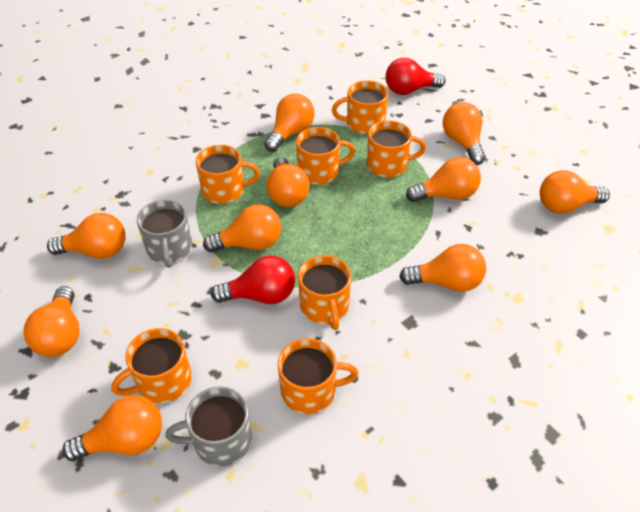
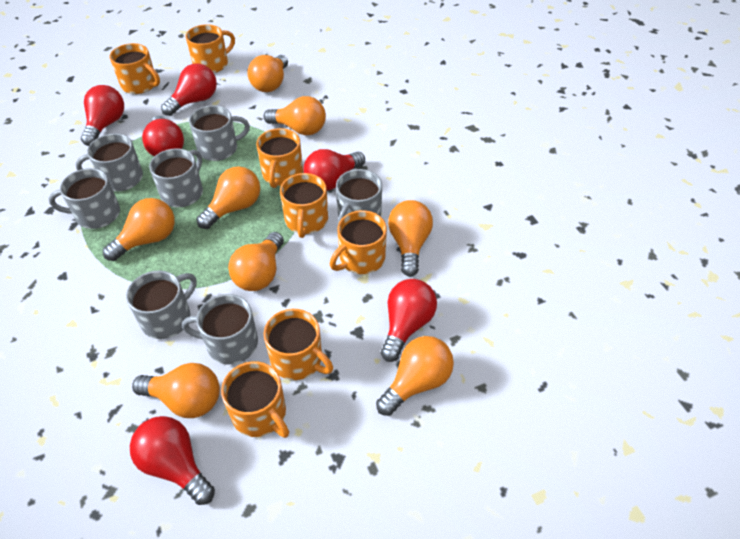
grey mug: [137,200,192,268] [165,386,252,467] = 2 -> [49,168,120,229] [76,134,143,191] [126,270,197,339] [149,148,203,207] [182,294,258,364] [189,105,250,161] [336,169,382,225] = 7
orange light bulb: [23,286,80,357] [47,213,126,259] [62,395,162,461] [203,205,281,252] [264,93,315,152] [267,157,310,207] [399,244,486,292] [406,157,481,202] [443,102,486,165] [540,170,610,214] = 10 -> [103,198,175,261] [132,363,220,418] [197,166,260,229] [228,232,284,291] [247,55,288,92] [263,96,326,135] [376,336,454,416] [388,200,433,276] = 8
red light bulb: [211,255,295,304] [386,58,446,95] = 2 -> [81,85,124,146] [130,416,215,505] [142,116,184,156] [161,63,217,116] [303,149,365,191] [381,279,437,362] = 6

